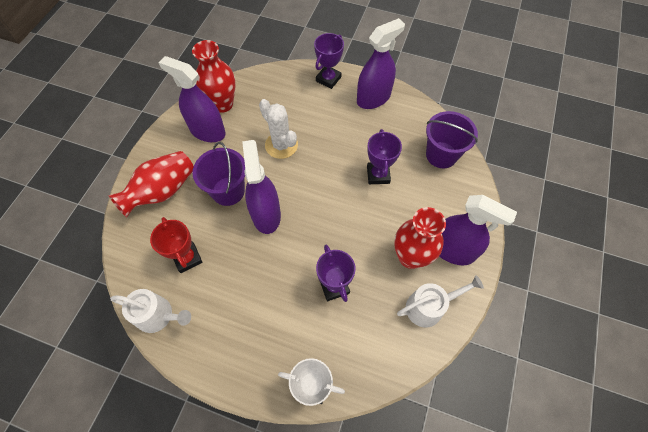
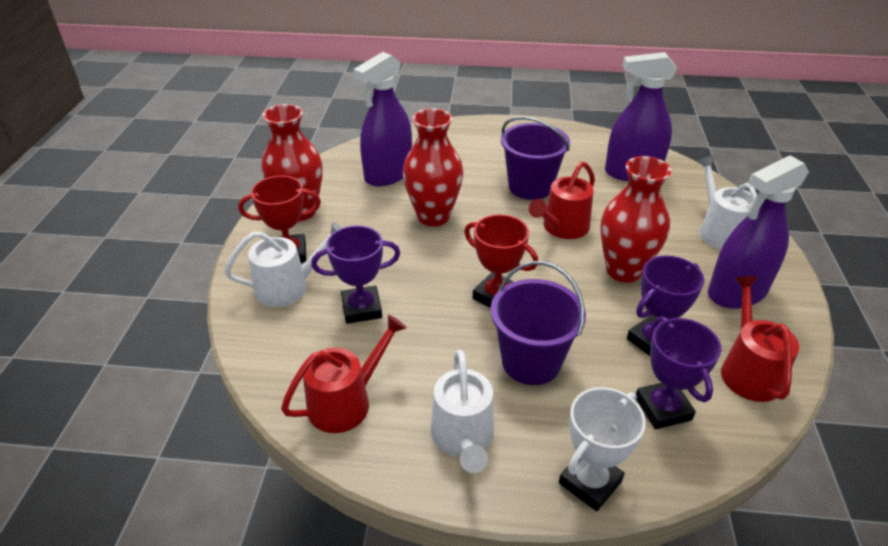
purple spray bottle: [158,56,226,142] [242,140,281,234] [357,18,405,109] [439,195,517,265] = 4 -> [353,52,412,186] [605,52,677,181] [708,155,809,309] = 3
red trophy: [150,217,203,273] = 1 -> [238,176,321,263] [464,214,538,308] = 2
red watering can: none = 0 -> [281,315,407,433] [529,161,595,239] [721,276,799,402] = 3
white cactus: [259,99,298,159] = 1 -> none = 0
white watering can: [110,289,191,333] [397,275,484,327] = 2 -> [224,222,342,307] [431,350,494,473] [697,156,757,250] = 3

